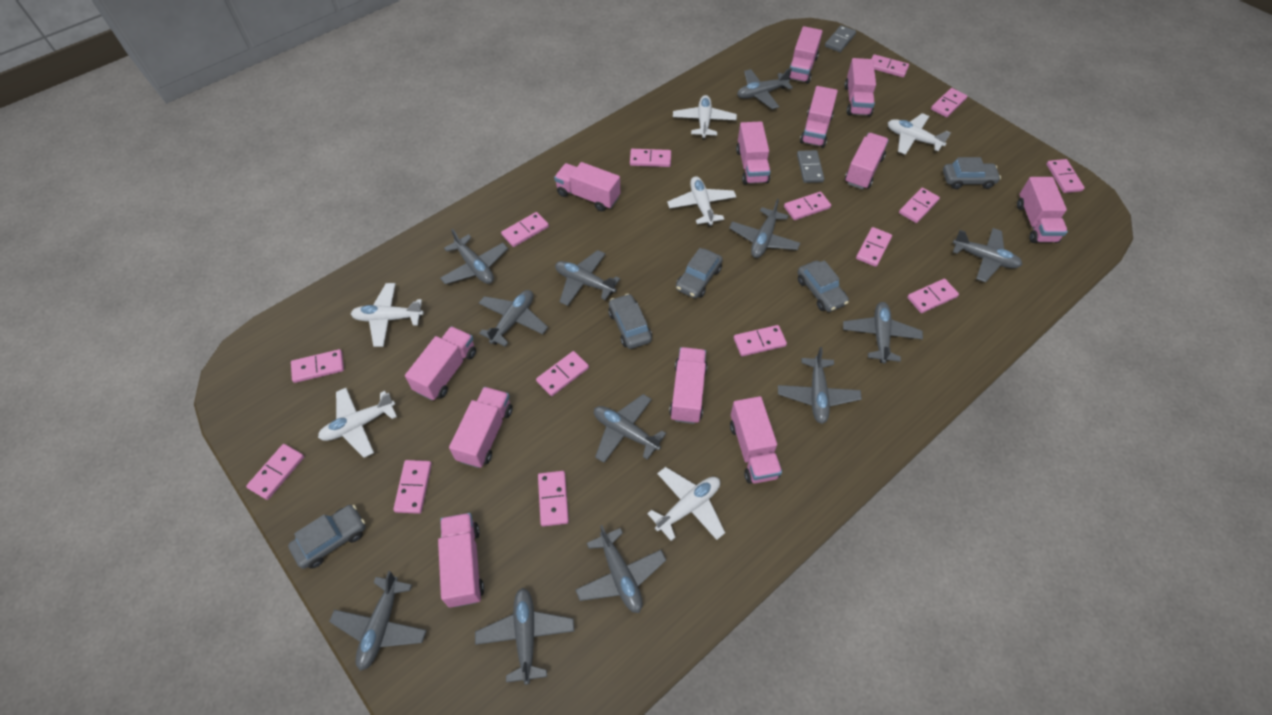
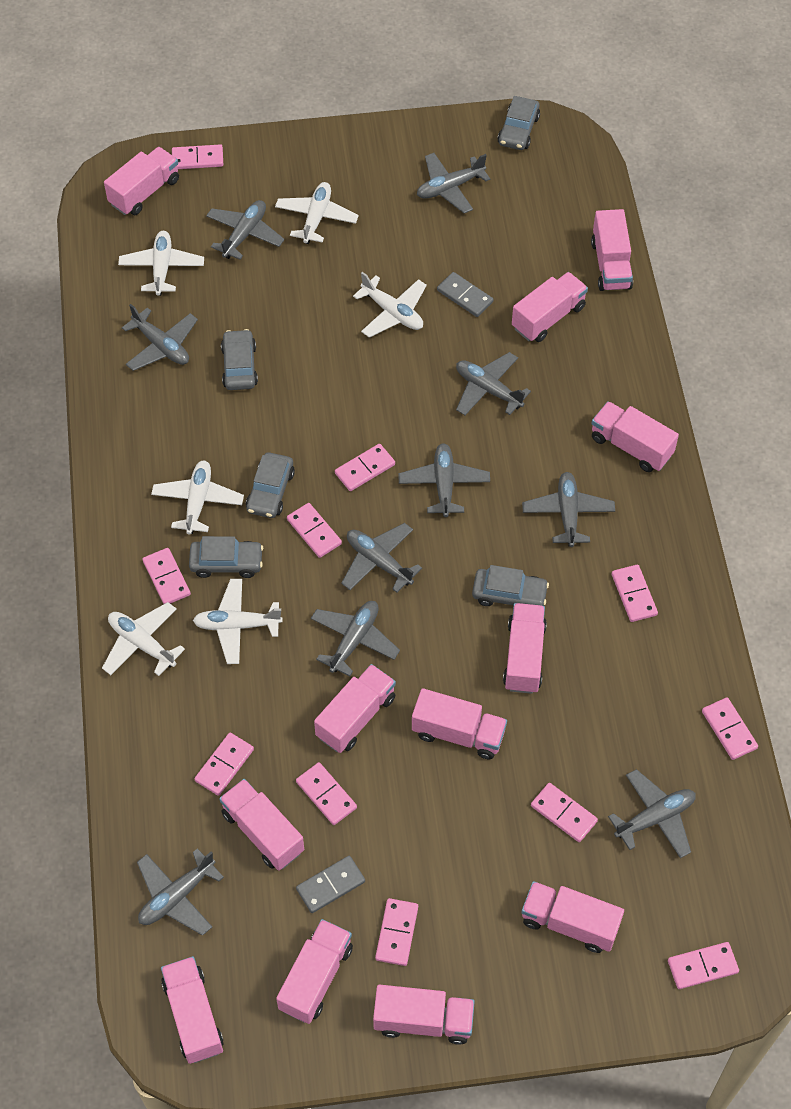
grey plane: [329,571,427,671] [440,229,508,284] [475,588,574,685] [479,290,548,346] [555,250,620,306] [575,525,666,613] [594,394,666,463] [729,199,800,258] [737,68,793,109] [778,347,862,424] [843,302,923,364] [953,228,1022,282] = 12 -> [122,304,198,371] [137,848,224,936] [206,200,284,260] [311,601,400,676] [341,523,422,593] [398,443,490,517] [417,153,490,213] [456,352,531,415] [522,472,615,547] [608,769,696,858] = 10
pink domino: [246,444,304,500] [291,349,344,383] [393,460,432,514] [501,212,549,247] [536,351,589,396] [538,471,569,527] [630,149,671,167] [734,325,787,356] [784,191,831,220] [856,227,892,267] [871,54,909,77] [899,188,940,223] [907,279,959,313] [931,88,967,117] [1046,159,1085,193] = 15 -> [143,548,191,604] [172,145,223,169] [194,733,254,796] [287,503,342,558] [296,762,357,825] [335,444,395,491] [375,898,418,966] [531,783,598,842] [612,565,658,622] [668,942,739,989] [702,697,758,760] = 11

